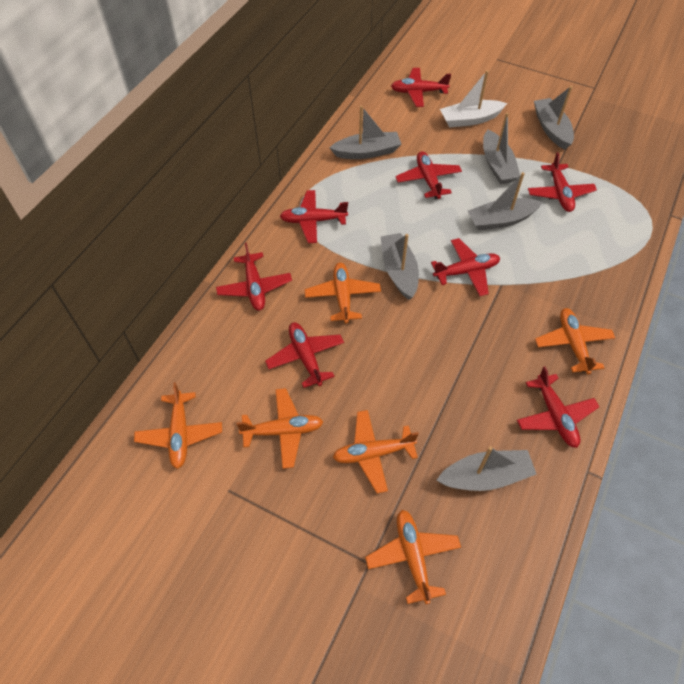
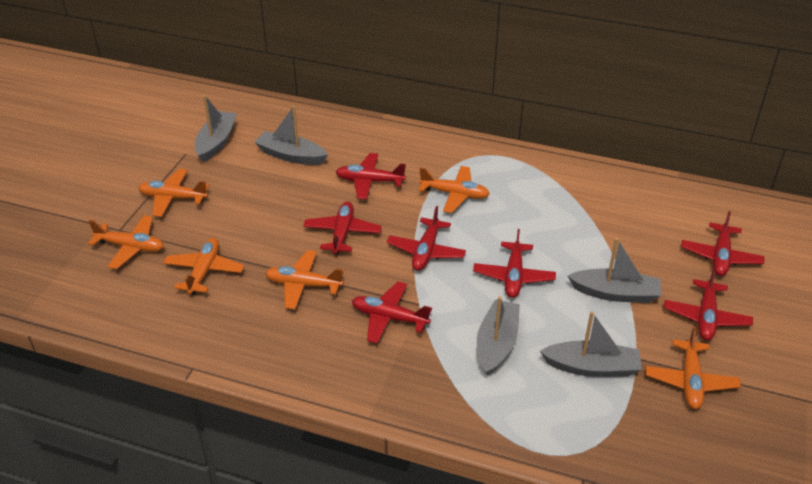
grey boat: [330,106,402,159] [380,233,419,300] [436,446,536,491] [468,172,543,231] [483,113,520,184] [534,86,574,150] = 6 -> [195,95,237,162] [254,106,328,165] [477,296,520,376] [540,311,642,377] [568,238,661,303] = 5
red plane: [216,242,292,311] [265,322,344,388] [280,190,348,243] [391,68,451,107] [395,151,462,199] [431,238,500,296] [517,366,599,448] [528,152,597,212] = 8 -> [303,202,382,255] [336,153,406,199] [352,282,432,344] [387,206,466,271] [473,229,556,298] [664,268,753,340] [681,211,765,276] = 7
white boat: [440,70,507,128] = 1 -> none = 0

